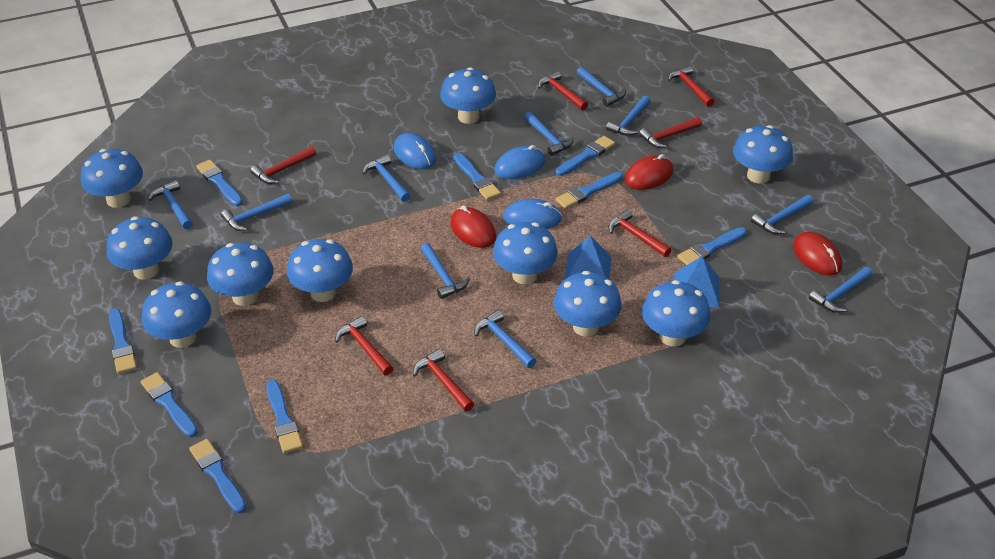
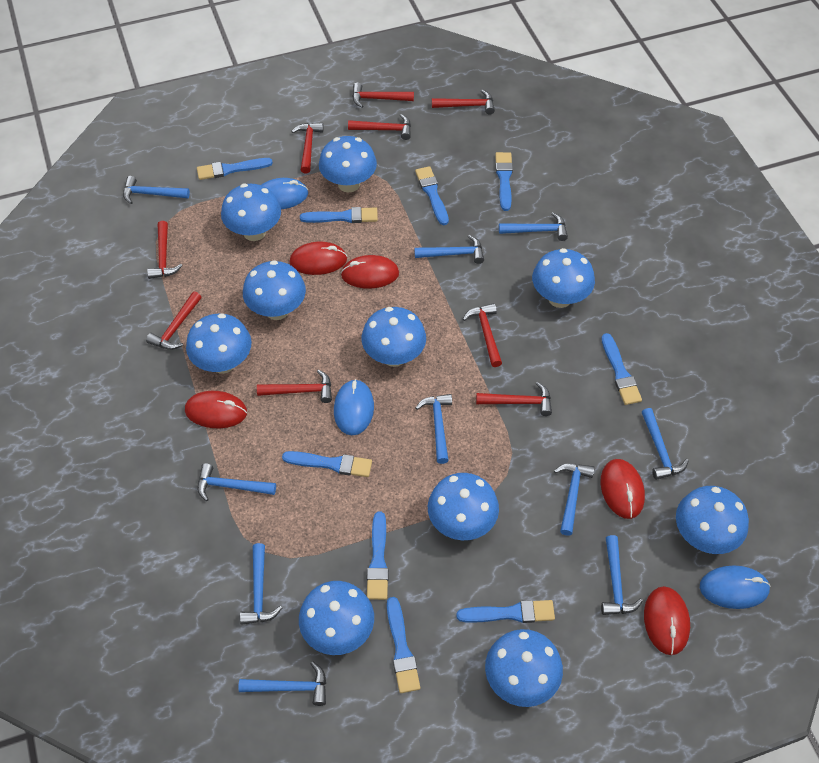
blue pyramid: [565,236,611,279] [674,256,720,308] = 2 -> none = 0
red hammer: [250,146,316,184] [335,316,393,375] [413,349,474,411] [538,71,588,110] [608,209,671,257] [639,117,702,148] [668,65,715,107] = 7 -> [146,291,202,350] [147,221,183,279] [257,370,332,403] [291,123,324,173] [348,114,411,140] [353,83,414,108] [432,90,495,115] [463,303,502,367] [476,382,552,416] = 9
red mouse: [450,205,496,248] [624,154,673,190] [793,232,842,275] = 3 -> [185,391,247,428] [289,242,347,275] [341,255,399,289] [601,459,645,519] [644,586,690,655] = 5

